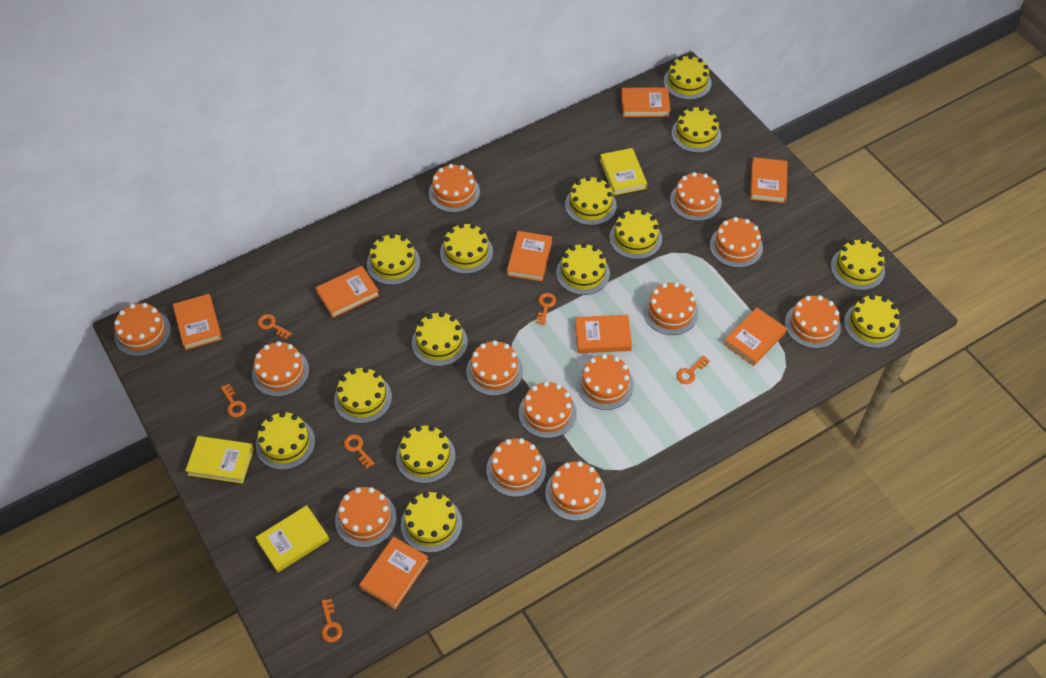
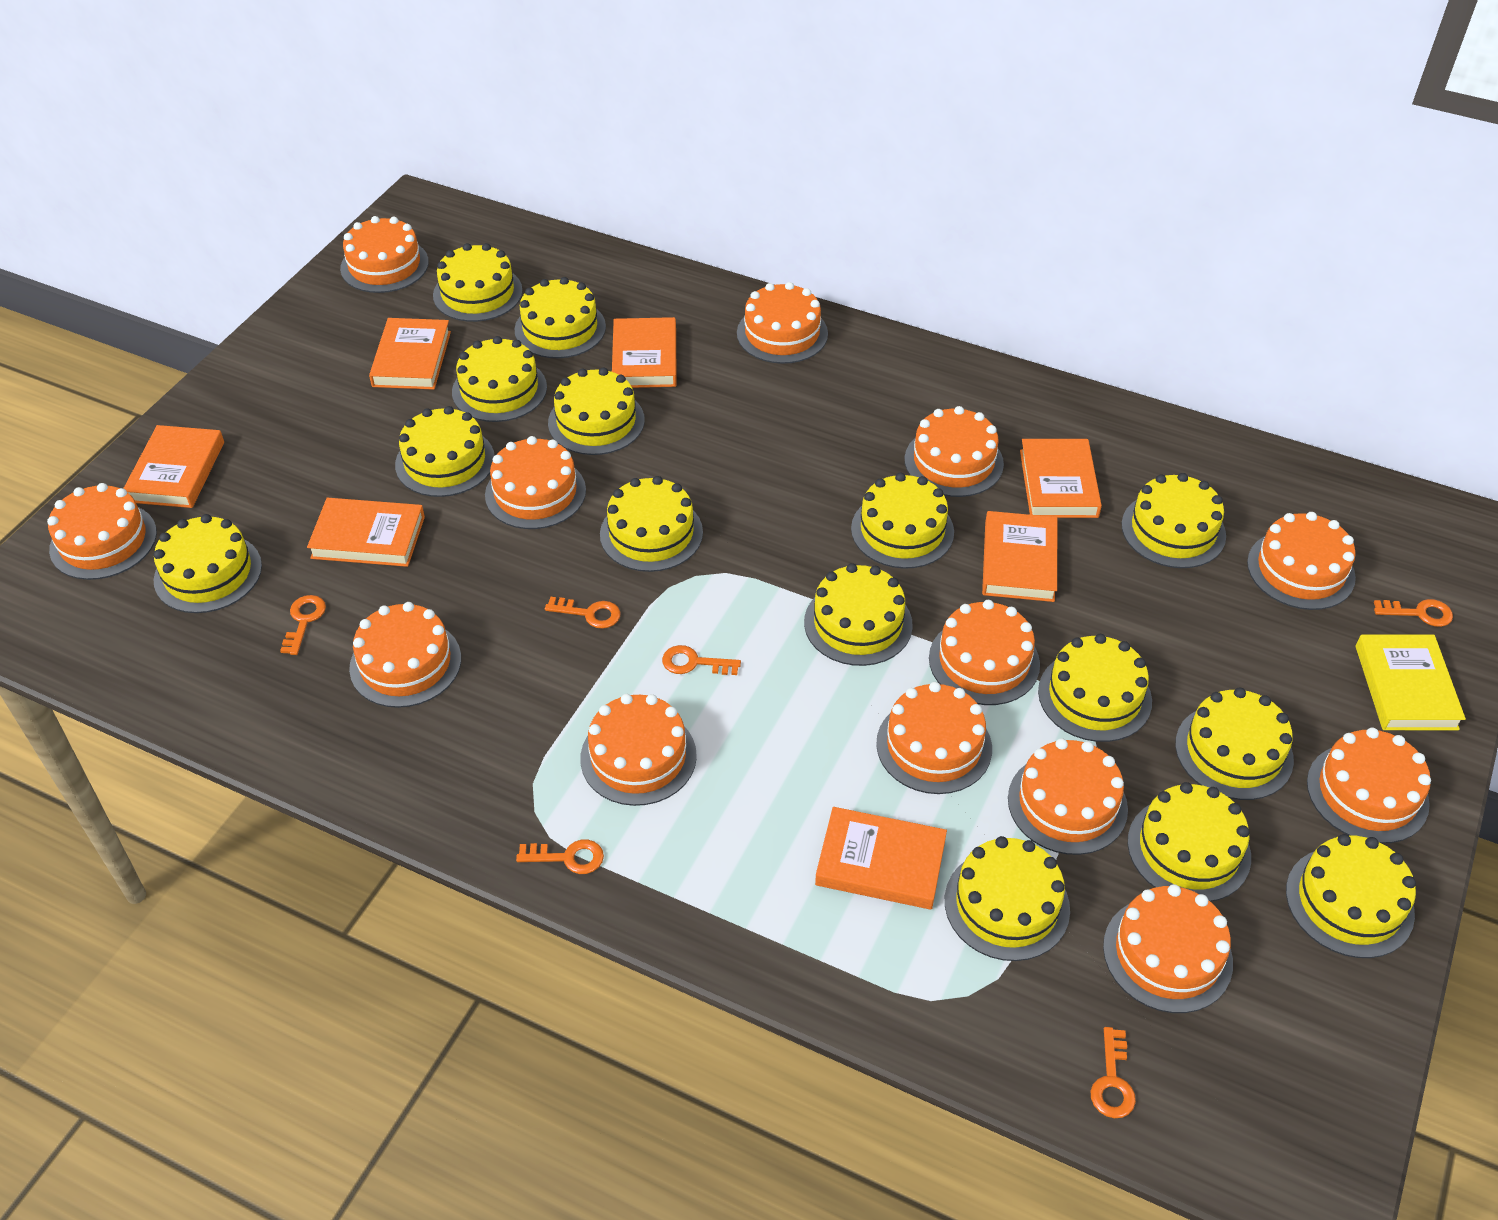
orange book: [173,294,222,350] [316,266,380,318] [359,537,429,610] [507,231,552,281] [575,315,632,353] [621,87,671,117] [723,308,787,366] [750,157,788,203] = 8 -> [123,425,224,508] [307,498,425,567] [369,318,451,390] [612,317,677,388] [815,807,947,910] [982,511,1057,602] [1020,439,1102,518] = 7
yellow book: [185,436,254,484] [255,505,329,572] [600,148,647,195] = 3 -> [1356,635,1466,730] = 1
yellow cake: [256,412,315,470] [334,367,392,424] [367,234,420,285] [396,426,456,484] [401,492,462,553] [412,312,468,366] [440,223,493,274] [556,243,610,295] [565,176,617,225] [609,209,662,259] [663,55,712,100] [671,107,721,153] [831,239,885,291] [844,295,900,348] = 14 -> [154,514,262,613] [395,406,495,497] [433,243,523,322] [452,336,547,422] [515,277,606,358] [548,367,645,455] [600,476,703,572] [804,563,913,666] [851,473,954,569] [945,836,1070,961] [1038,634,1152,742] [1122,473,1226,568] [1128,782,1251,902] [1175,687,1294,800] [1286,834,1416,958] = 15

